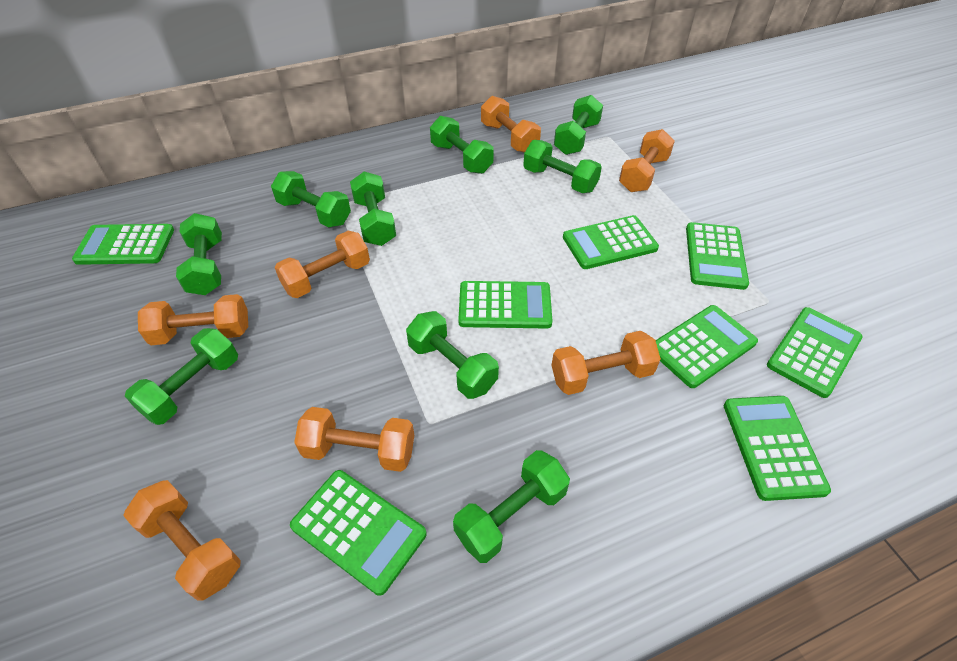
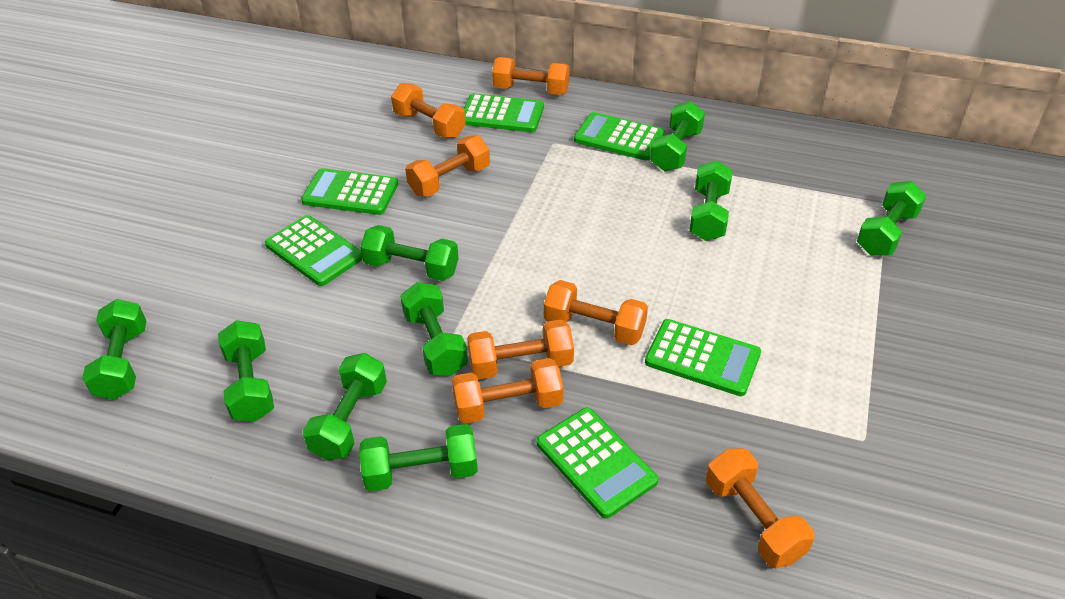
green calculator: [72,224,174,265] [290,470,427,596] [458,281,552,328] [563,215,659,269] [656,305,758,388] [686,222,749,290] [724,396,831,501] [767,307,863,398] = 8 -> [265,215,363,286] [301,168,398,215] [464,94,544,132] [537,407,658,519] [574,112,664,161] [645,319,761,396] = 6

